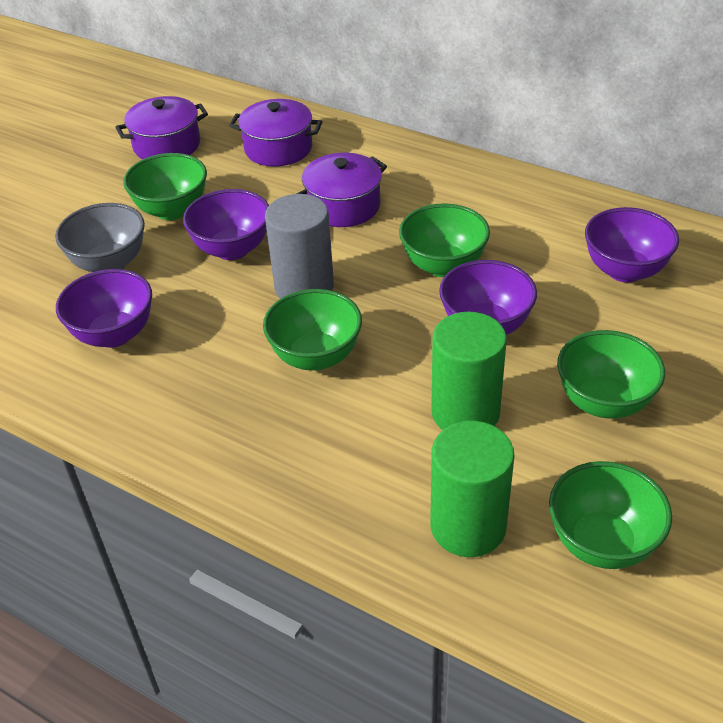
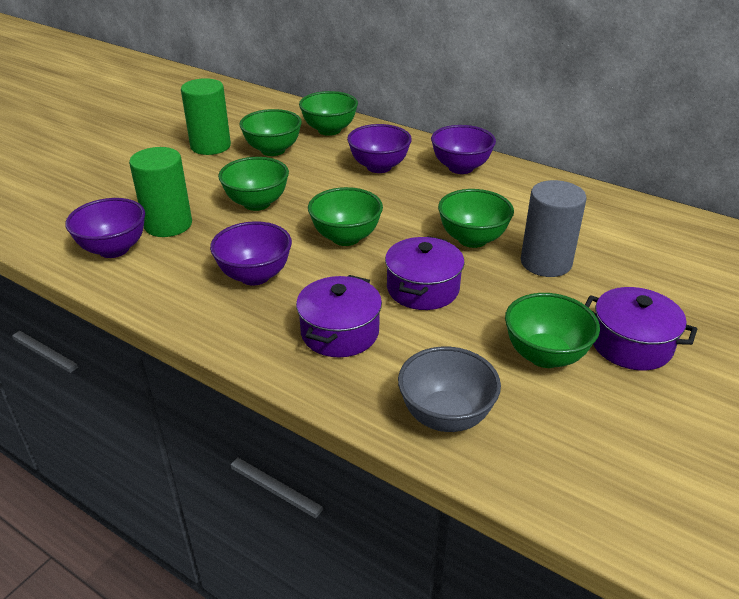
green bowl: [123,153,207,220] [263,289,362,371] [399,203,490,277] [549,461,672,569] [557,330,665,419] = 5 -> [218,157,289,211] [239,109,302,156] [299,91,358,136] [308,187,383,246] [438,189,514,248] [505,293,600,368] = 6

